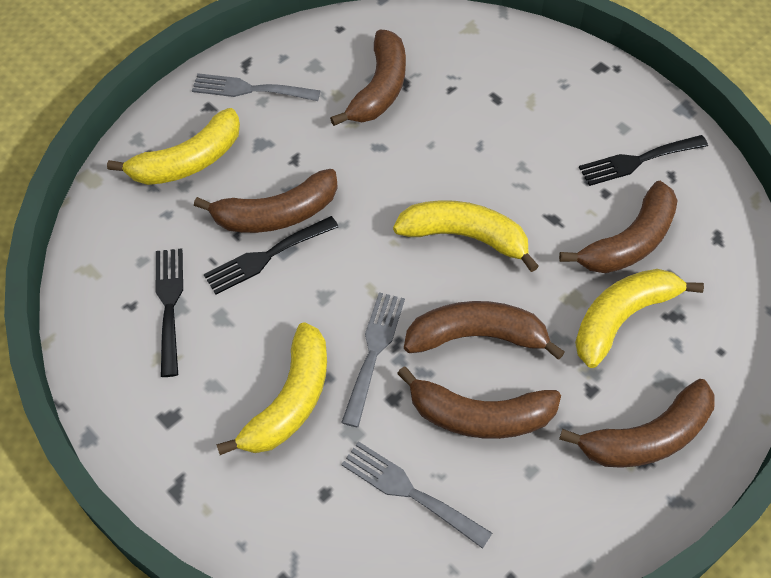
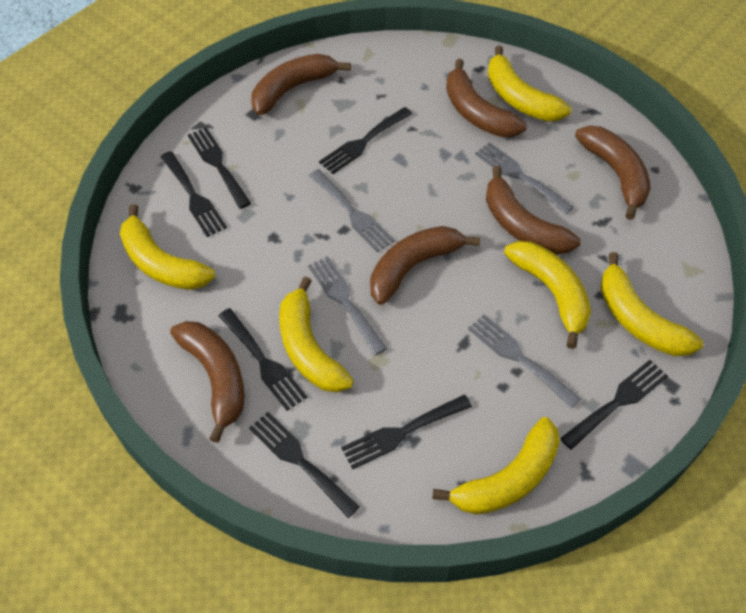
black fork: [155,248,183,377] [204,216,339,295] [579,135,708,186] = 3 -> [161,151,227,237] [188,127,251,209] [218,308,307,411] [249,412,360,518] [319,107,412,174] [341,395,472,469] [560,360,668,450] = 7
grey fork: [192,73,320,101] [341,292,405,427] [341,441,492,549] = 3 -> [308,256,387,355] [309,169,395,252] [468,314,581,408] [475,142,574,214] = 4
yellow banana: [107,108,240,185] [217,322,327,455] [393,200,539,272] [575,269,704,368] = 4 -> [120,204,215,290] [279,277,354,392] [432,417,560,515] [488,46,571,121] [504,241,591,349] [600,252,703,356] = 6

